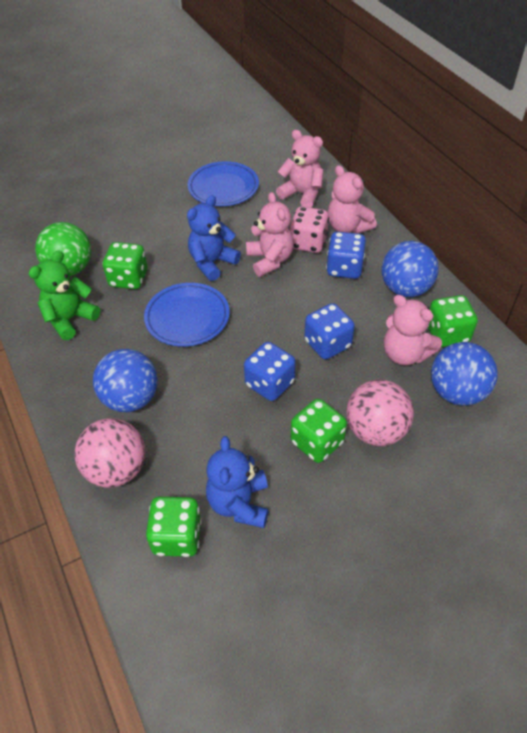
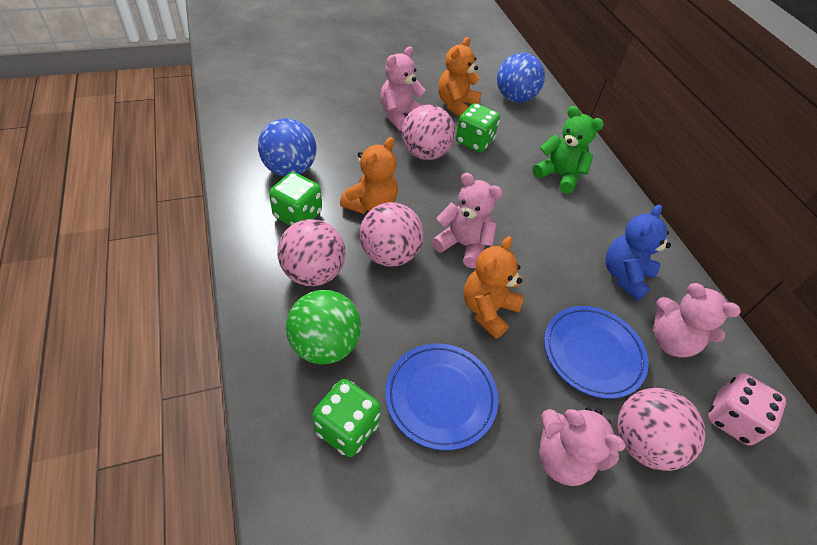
blue ball: [93,349,158,412] [381,241,439,297] [431,342,498,406] = 3 -> [258,118,316,177] [497,52,545,102] = 2
blue dice: [244,342,296,401] [304,303,355,359] [326,232,366,279] = 3 -> none = 0
blue teddy bear: [187,195,241,281] [206,436,268,528] = 2 -> [606,204,671,301] = 1
green dice: [102,242,147,289] [146,497,202,557] [291,399,347,463] [428,295,478,347] = 4 -> [269,172,322,226] [312,379,381,457] [455,103,500,152] = 3
orange teddy bear: none = 0 -> [340,137,398,214] [438,37,481,117] [464,236,524,339] = 3
pink ball: [75,418,145,488] [346,380,414,446] = 2 -> [277,219,346,286] [359,202,424,267] [402,105,455,160] [617,388,705,471] = 4

